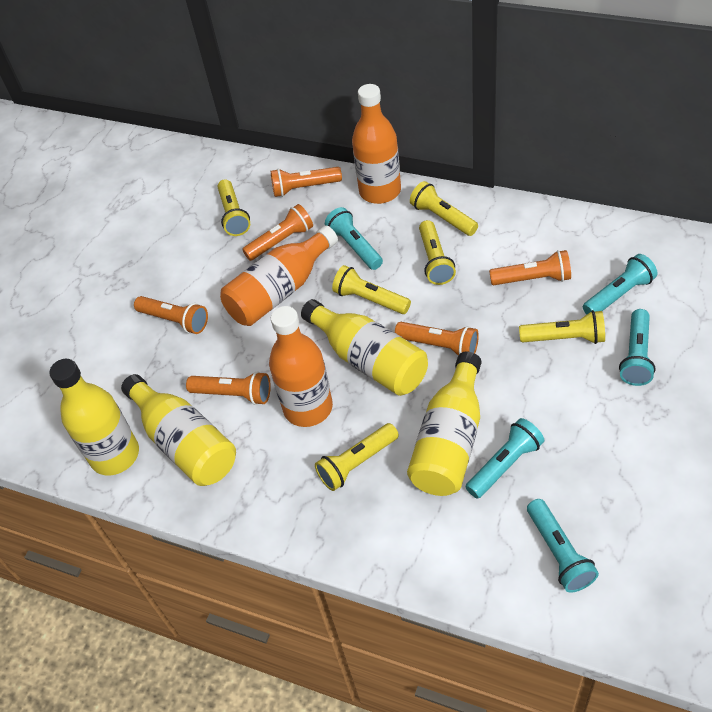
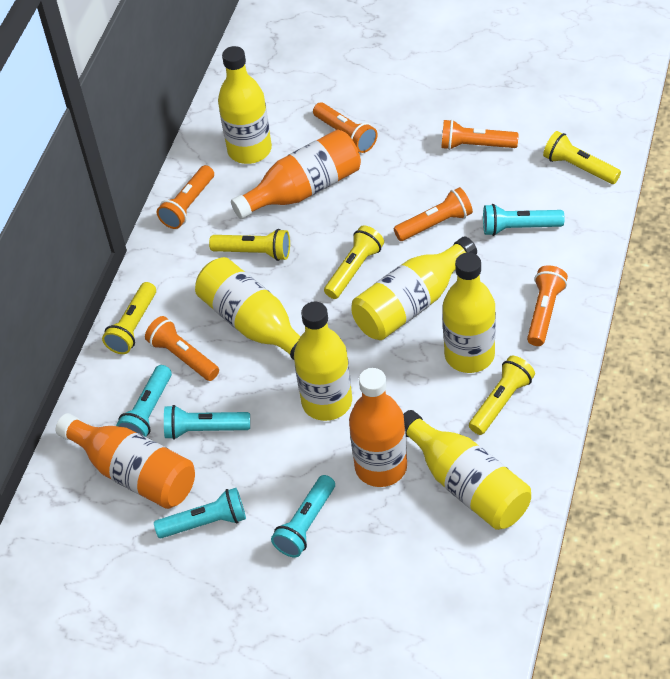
yellow bottle: [49,359,139,476] [121,374,236,486] [301,299,428,396] [407,352,481,496] = 4 -> [195,257,301,360] [218,46,272,164] [294,302,352,421] [351,236,477,340] [403,410,531,530] [442,253,496,373] = 6
yellow flashlight: [217,179,250,236] [315,423,399,491] [332,265,411,314] [410,181,478,236] [419,220,456,285] [519,310,605,344] = 6 -> [102,282,156,354] [209,229,290,261] [324,225,384,299] [469,356,535,435] [543,131,621,184] = 5

